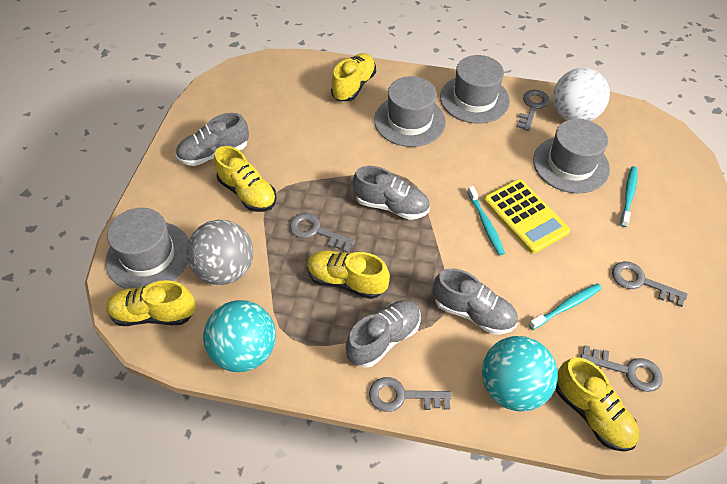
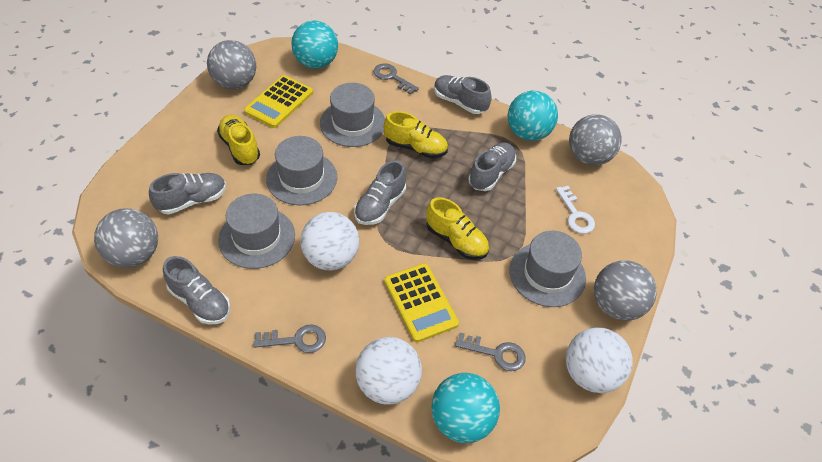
grey ball: [186,220,253,285] = 1 -> [94,208,158,268] [207,40,256,89] [569,114,622,166] [594,260,657,321] = 4
grey key: [290,213,355,253] [369,377,452,412] [516,90,550,131] [580,345,663,392] [612,261,688,307] = 5 -> [253,324,326,353] [373,63,419,95] [455,332,526,371] = 3
grey shoe: [176,113,249,166] [346,300,421,368] [353,166,430,220] [433,268,518,335] = 4 -> [149,173,226,214] [163,256,231,325] [354,160,406,225] [434,75,491,114] [468,143,516,191] = 5
turquoise ball: [203,300,276,372] [482,336,558,411] = 2 -> [291,21,338,69] [432,373,500,443] [508,91,558,141] = 3
turquoise toothbrush: [467,186,505,255] [529,283,602,330] [620,166,638,227] = 3 -> none = 0
white ball: [553,68,610,121] = 1 -> [300,212,359,270] [356,337,422,405] [566,327,633,393] = 3
white key: none = 0 -> [556,186,595,234] = 1
yellow calculator: [483,179,570,253] = 1 -> [244,75,313,128] [384,263,459,342] = 2
yellow shoe: [106,280,196,326] [214,146,277,212] [307,250,390,299] [331,53,376,101] [556,357,639,452] = 5 -> [217,115,260,165] [384,111,448,158] [426,197,489,260] = 3

